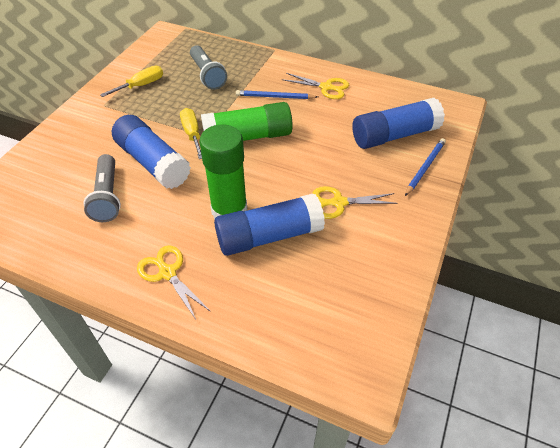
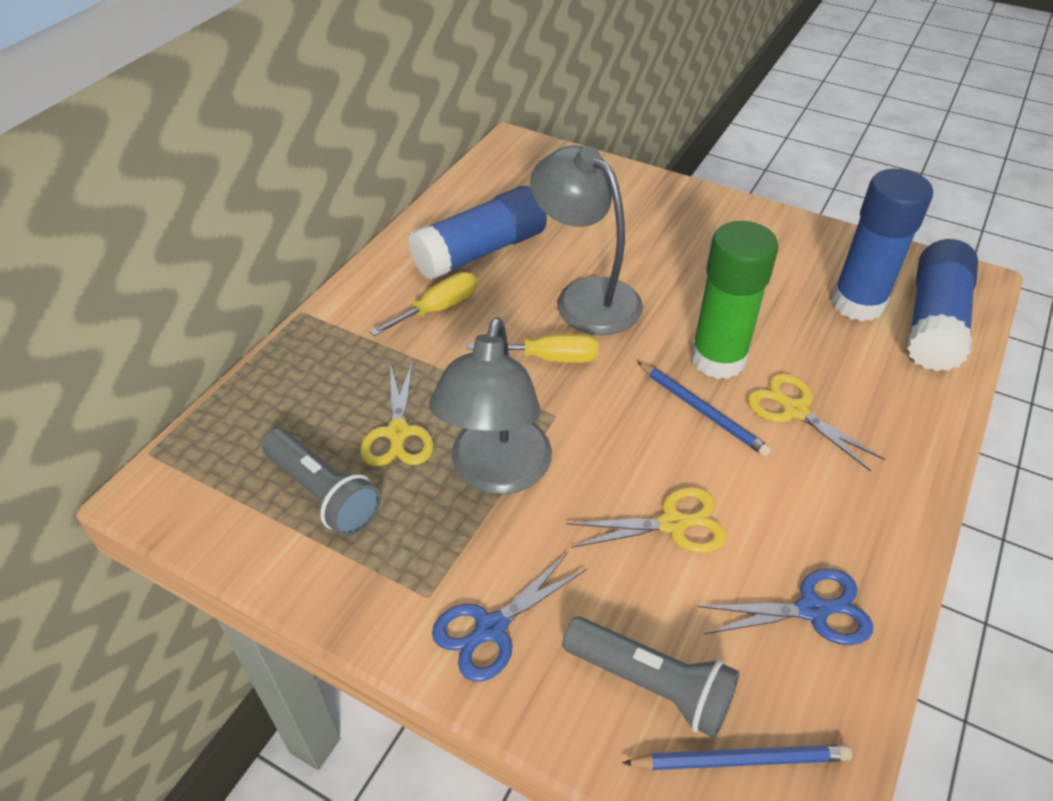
blue scissors: none = 0 -> [432,552,587,682] [698,568,873,645] = 2
green glue stick: [199,124,247,220] [201,102,293,141] = 2 -> [690,221,778,379] = 1
grey lamp: none = 0 -> [429,317,552,494] [530,145,643,335] = 2

